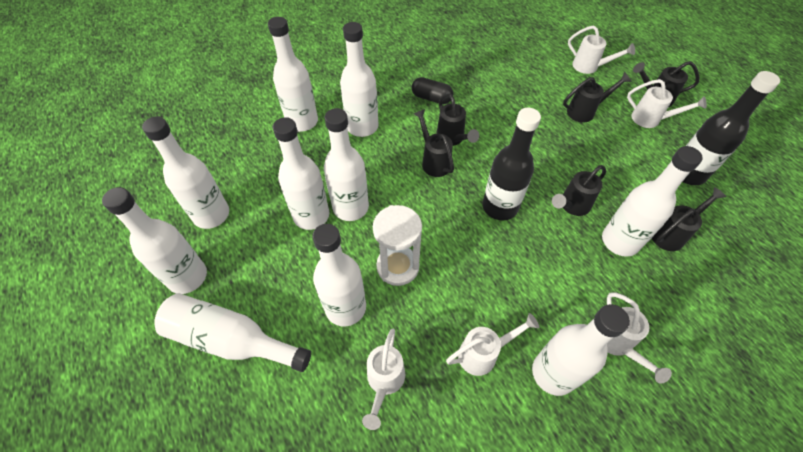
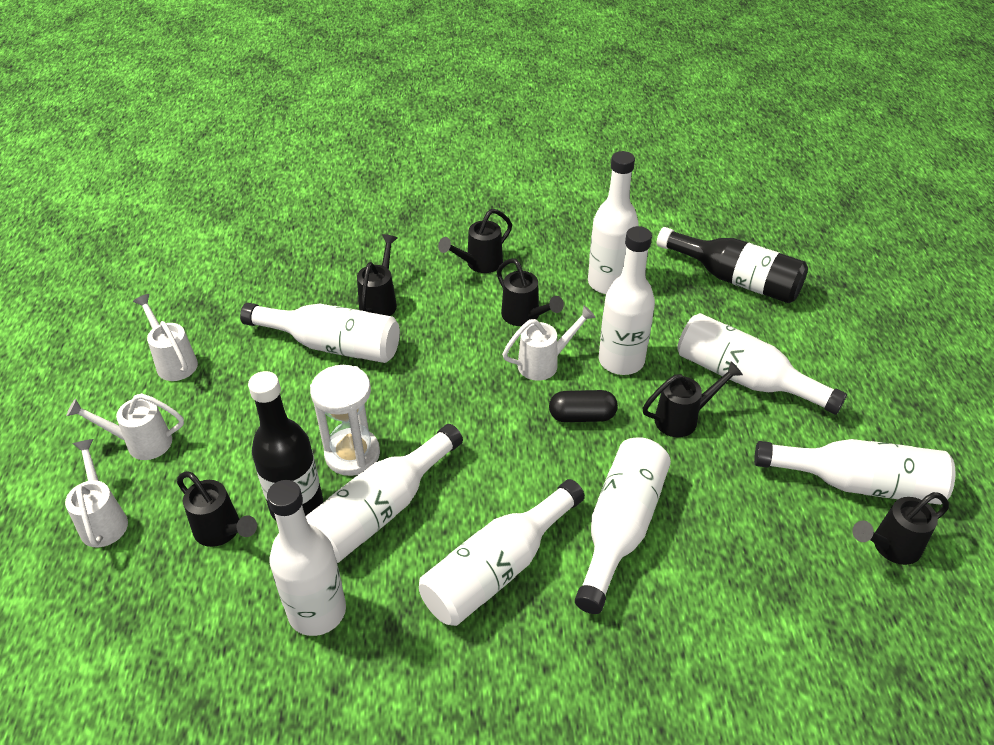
white bottle: [102,187,207,294] [142,116,229,229] [154,293,311,372] [268,17,318,132] [273,117,329,230] [312,224,366,326] [324,108,369,221] [340,22,379,137] [532,304,630,396] [602,146,703,257] = 10 -> [240,303,400,363] [267,480,346,636] [306,424,463,563] [419,479,585,626] [575,437,671,614] [588,151,639,294] [598,226,655,375] [677,313,847,415] [754,439,955,505] = 9
white watering can: [362,329,405,430] [446,313,539,376] [568,25,635,74] [607,292,672,384] [627,79,707,128] = 5 -> [65,439,128,547] [67,393,184,460] [133,294,198,381] [502,305,596,381] = 4

